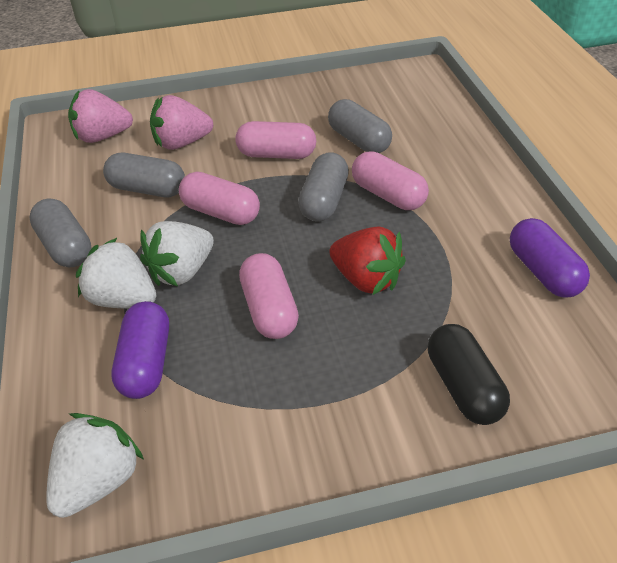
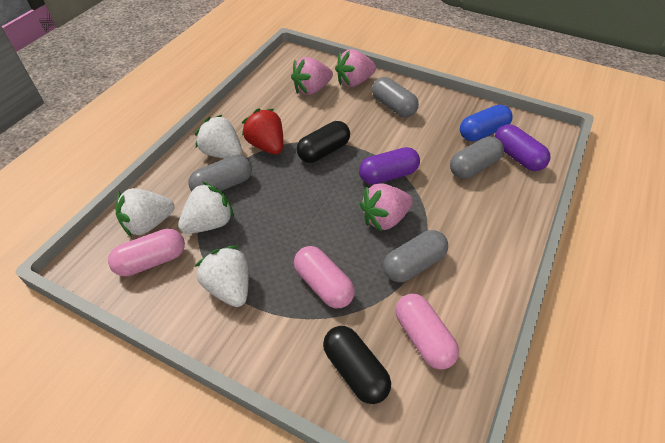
black capsule: [428,324,510,425] = 1 -> [297,121,350,163] [323,326,391,404] = 2
blue capsule: none = 0 -> [460,104,512,142] = 1
pink capsule: [179,172,260,225] [235,121,316,159] [239,253,299,339] [352,151,429,210] = 4 -> [108,228,185,276] [294,246,355,308] [396,293,459,370] = 3
pink strawberry: [68,89,133,143] [150,95,213,150] = 2 -> [291,57,333,95] [335,49,376,87] [360,183,413,232] = 3
white strawberry: [46,413,144,518] [76,238,156,308] [140,221,214,286] = 3 -> [116,188,174,237] [178,182,234,234] [194,246,249,307] [195,115,242,159] = 4

